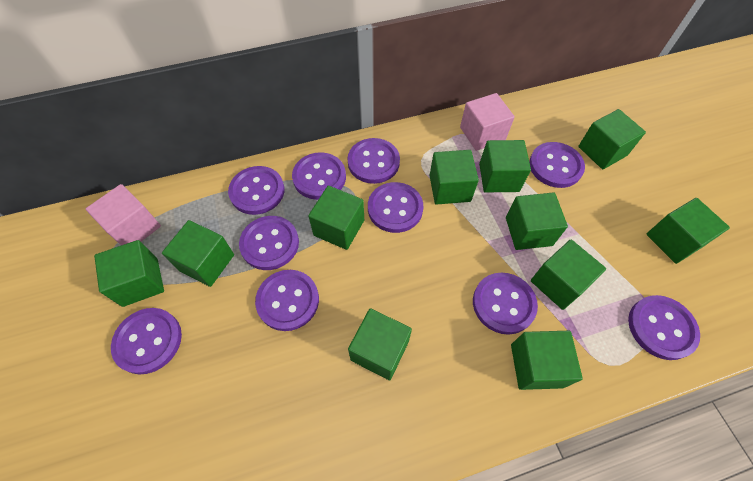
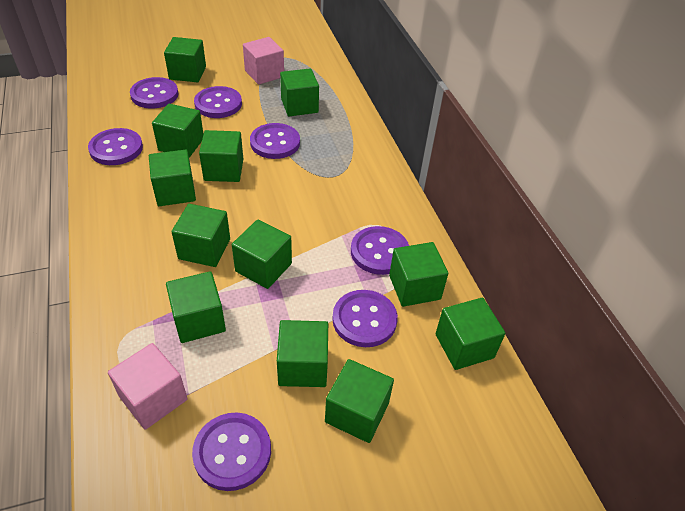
green cube: [94,240,164,307] [162,220,234,287] [308,186,364,250] [348,308,412,380] [430,150,479,205] [479,140,531,192] [506,192,568,250] [511,331,583,390] [531,239,606,310] [578,109,646,169] [647,198,730,264] = 11 -> [149,150,196,206] [152,104,204,158] [164,37,206,82] [166,271,226,343] [172,204,230,267] [199,130,243,182] [232,219,292,289] [277,320,328,387] [280,69,319,116] [325,359,394,443] [389,242,448,307] [435,298,506,370] = 12
purple button: [111,308,182,375] [228,166,284,215] [239,216,299,270] [255,270,319,331] [292,152,346,200] [347,138,400,184] [368,182,423,233] [473,273,538,335] [529,142,585,188] [628,295,700,360] = 10 -> [88,128,143,165] [130,77,179,109] [192,412,271,491] [194,86,242,118] [250,123,300,159] [332,290,398,347] [351,226,409,275] = 7

